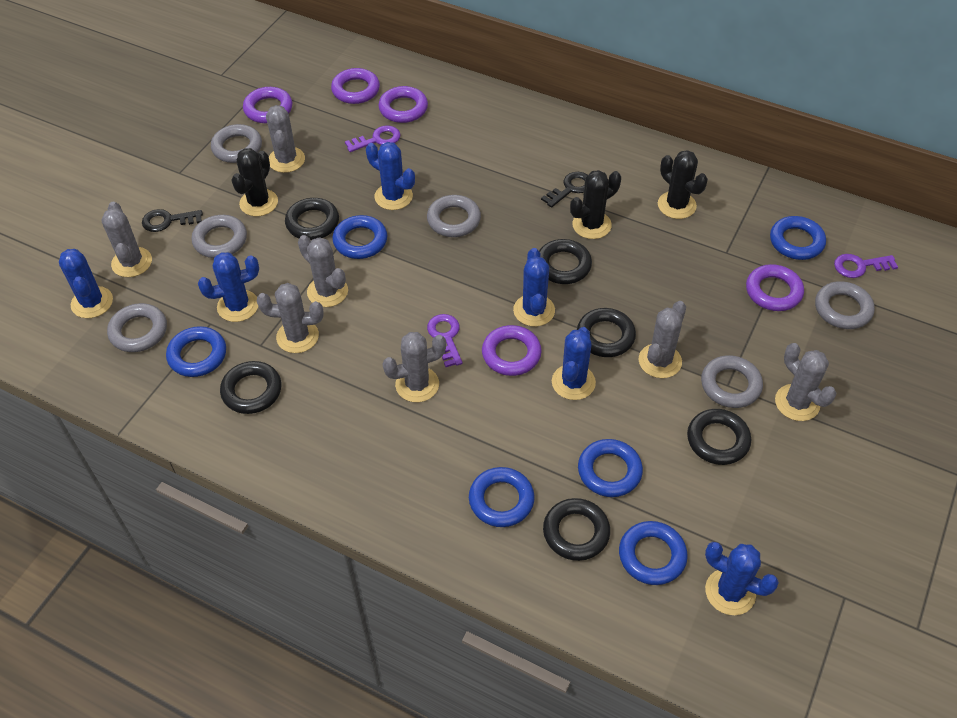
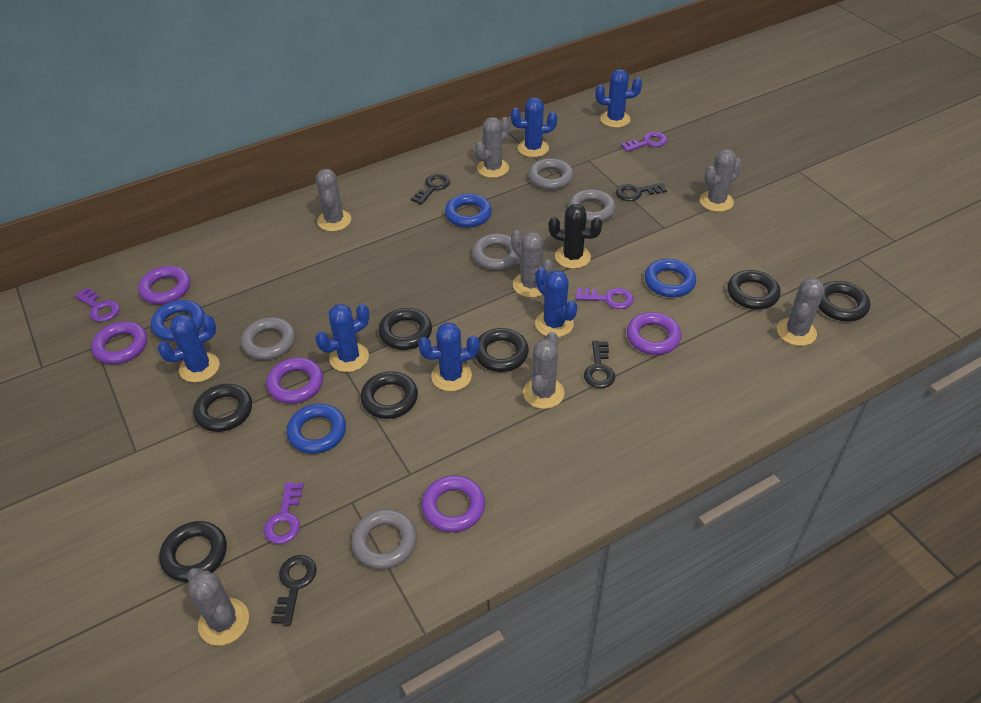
black cactus: [232,148,278,216] [570,170,621,239] [658,150,708,219] = 3 -> [549,204,602,269] = 1
black key: [142,209,203,232] [541,172,588,208] = 2 -> [271,555,317,626] [411,174,450,205] [584,341,615,388] [616,183,667,201] = 4
black ring: [220,361,281,414] [285,198,339,240] [539,239,592,284] [543,498,610,561] [577,308,636,357] [687,409,751,465] = 6 -> [159,521,227,582] [193,384,252,432] [361,371,418,419] [378,308,432,350] [475,328,529,372] [727,270,781,310] [818,281,870,322] = 7
blue ring: [166,326,226,377] [332,215,387,259] [469,467,535,527] [578,439,643,497] [619,521,688,585] [770,216,826,260] = 6 -> [151,300,205,341] [287,404,346,454] [445,194,492,227] [645,259,696,297] = 4
grey ring: [107,303,167,352] [191,215,247,258] [211,124,262,163] [427,195,481,237] [701,355,763,408] [815,281,875,329] = 6 -> [241,317,295,360] [351,509,417,569] [472,234,520,270] [528,158,574,190] [569,189,616,223] = 5
purple key: [345,125,400,152] [427,314,462,367] [834,254,898,278] = 3 -> [74,287,120,322] [264,482,304,544] [575,288,634,309] [621,132,667,152] = 4

